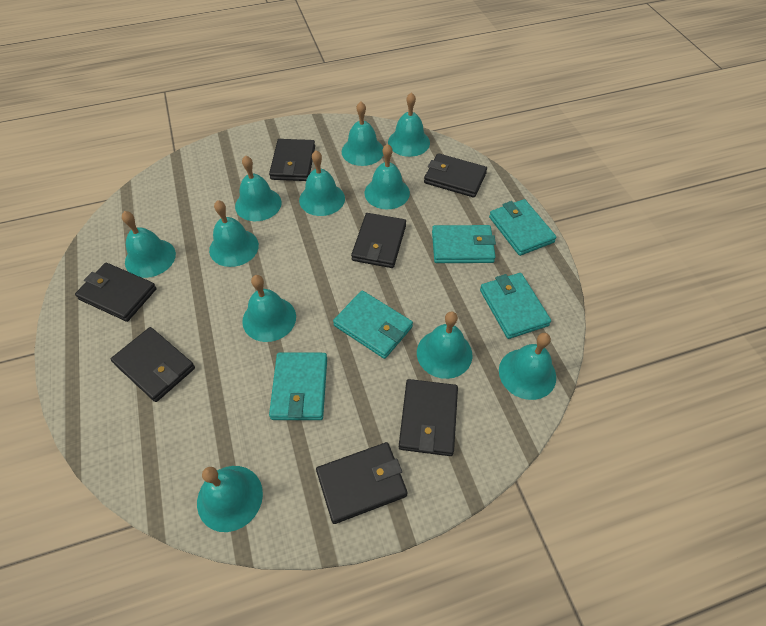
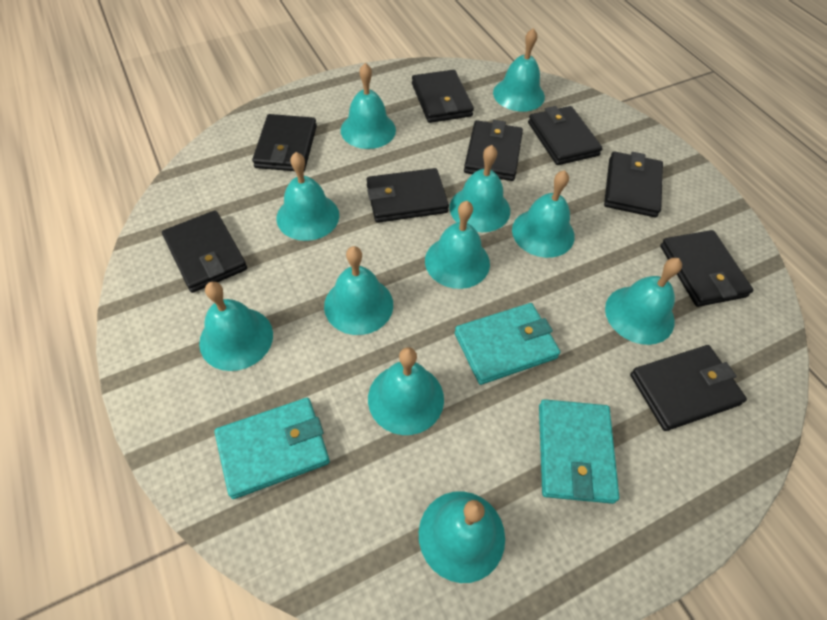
black wallet: [75,263,157,322] [111,327,195,402] [269,139,315,181] [316,442,407,524] [351,213,406,268] [399,379,458,456] [424,153,487,198] = 7 -> [162,211,247,293] [252,114,317,171] [366,168,449,223] [412,70,474,123] [464,120,523,181] [528,106,603,165] [604,151,663,217] [630,345,747,431] [660,230,753,307] = 9
turquoise wallet: [269,352,327,420] [333,291,413,359] [432,225,496,263] [480,273,551,339] [489,199,557,256] = 5 -> [215,398,330,499] [455,303,560,385] [539,399,619,504] = 3

